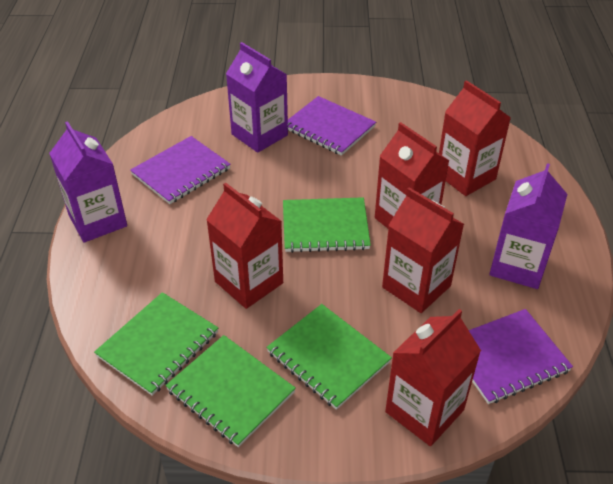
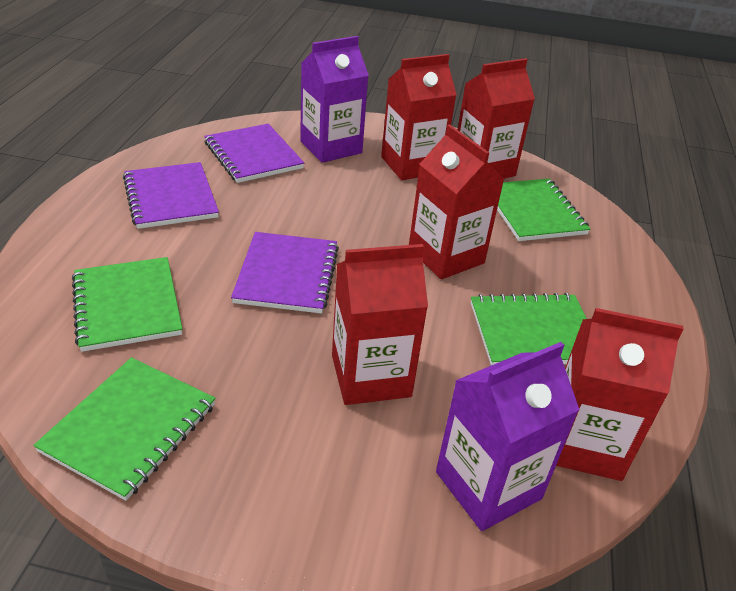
purple carton: [49,121,127,243] [226,42,288,153] [489,163,567,289] = 3 -> [300,36,369,163] [436,342,579,531] = 2

